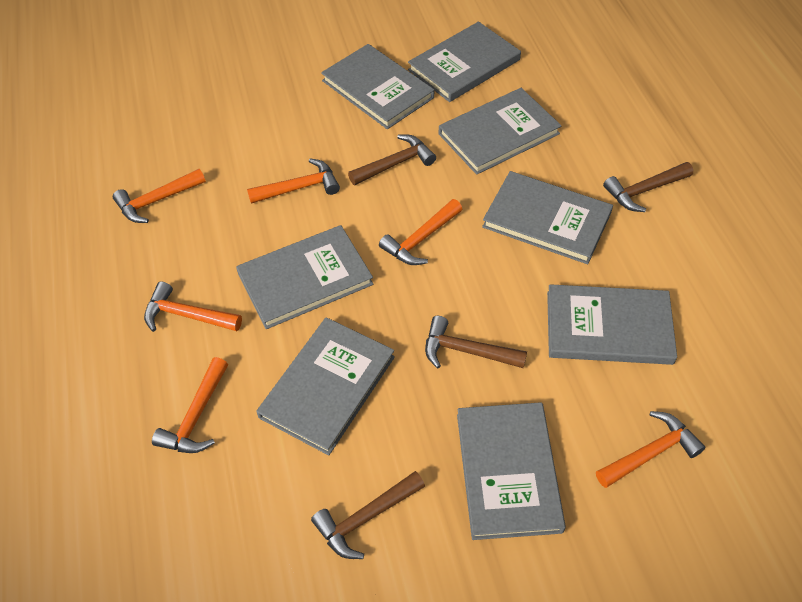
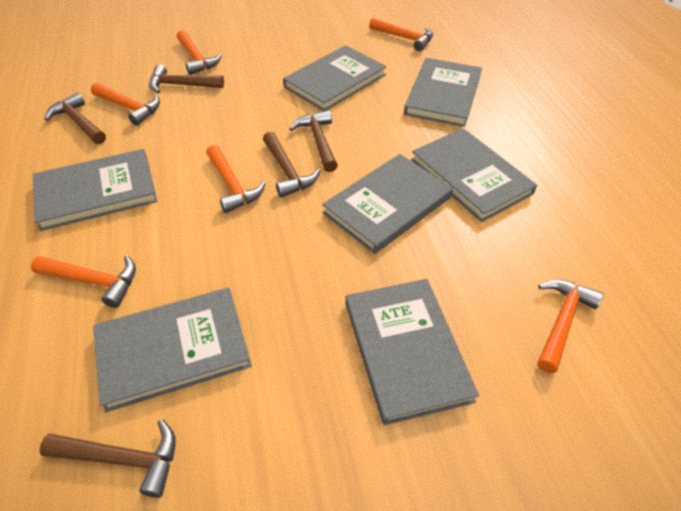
brown hammer: [311,471,425,559] [348,135,436,185] [425,316,527,369] [603,162,693,212] = 4 -> [39,419,176,498] [44,92,106,144] [149,64,224,93] [263,132,320,197] [290,110,338,172] = 5
grey book: [236,225,373,329] [256,317,395,455] [321,44,434,129] [408,22,521,102] [439,88,561,175] [457,402,566,540] [482,171,613,264] [547,284,677,365] = 8 -> [33,149,157,231] [93,287,252,412] [283,45,387,111] [322,154,453,254] [345,279,479,425] [404,58,482,127] [411,128,537,222] = 7

